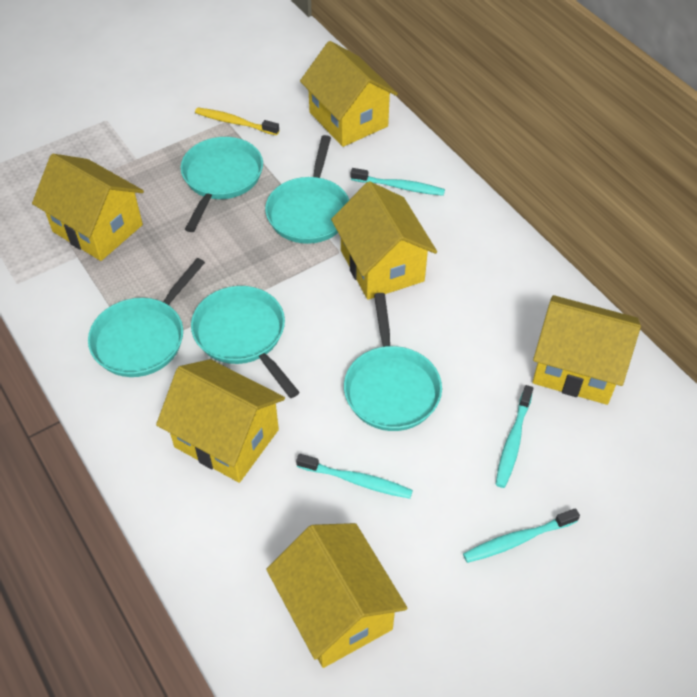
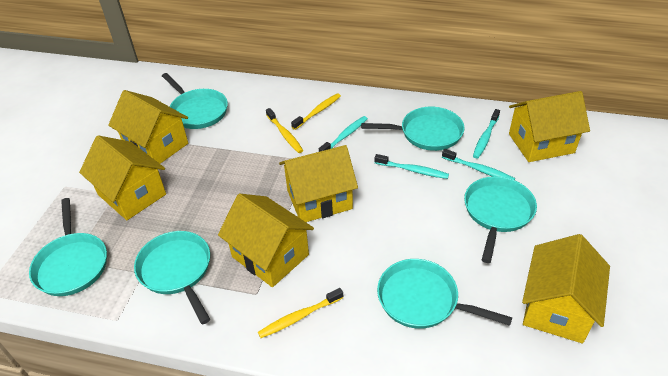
turquoise pan: [88,258,205,377] [180,137,263,232] [191,286,299,398] [265,135,349,244] [344,293,442,431] = 5 -> [29,198,107,296] [134,231,210,324] [162,73,228,129] [361,107,465,151] [377,259,512,329] [464,176,537,263] = 6
yellow toothbrush: [195,108,279,135] = 1 -> [258,288,343,338] [266,108,303,153] [291,93,341,130] = 3

